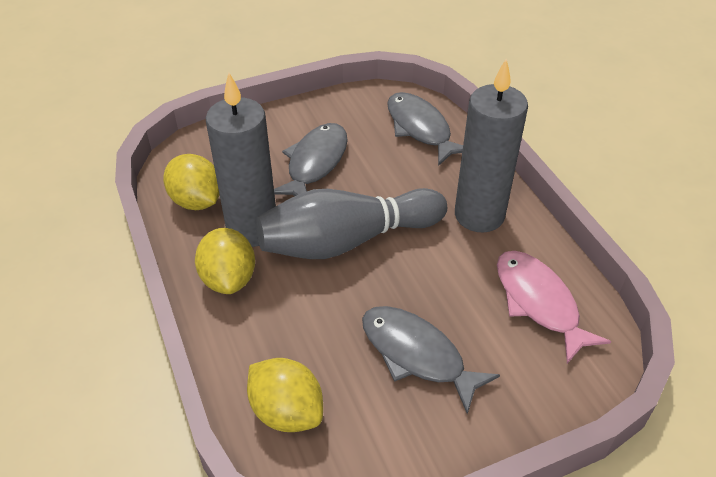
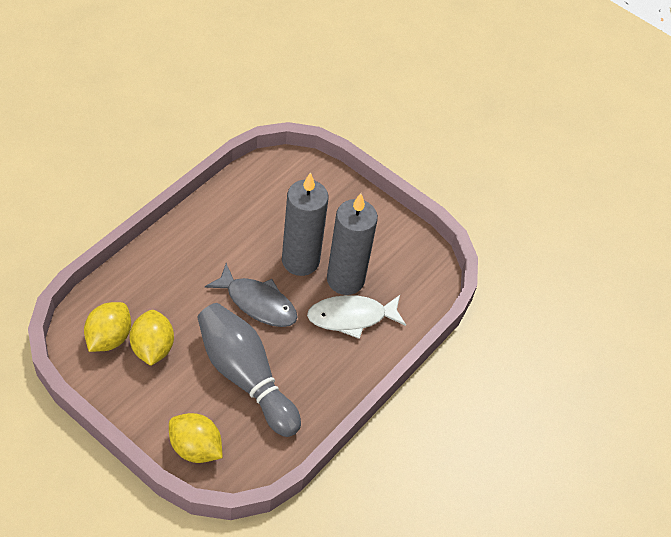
grey fish: [274,123,348,196] [362,306,500,414] [387,92,463,166] = 3 -> [205,263,297,327] = 1
pink fish: [497,251,611,364] = 1 -> none = 0
white fish: none = 0 -> [307,295,406,339] = 1

